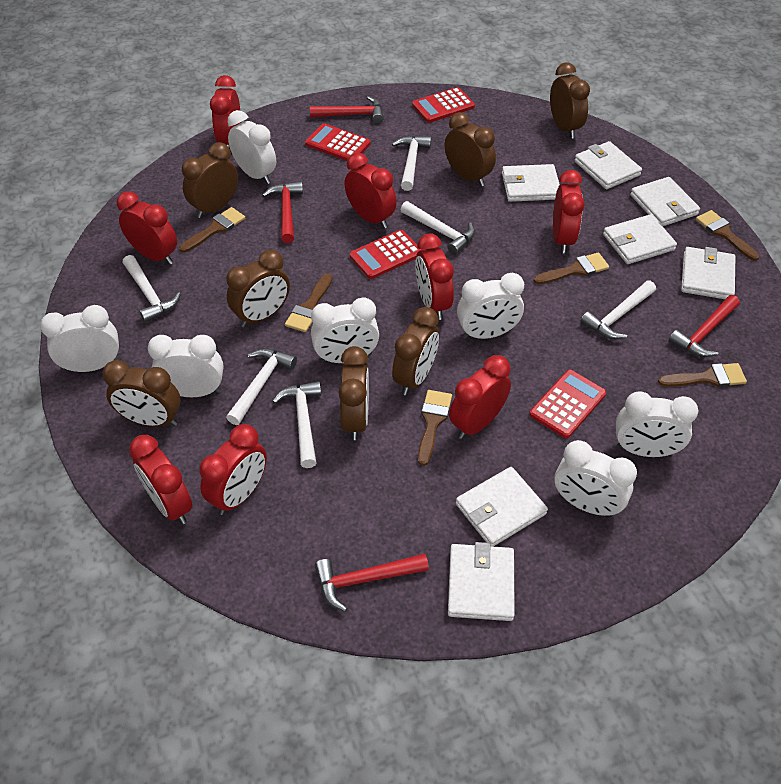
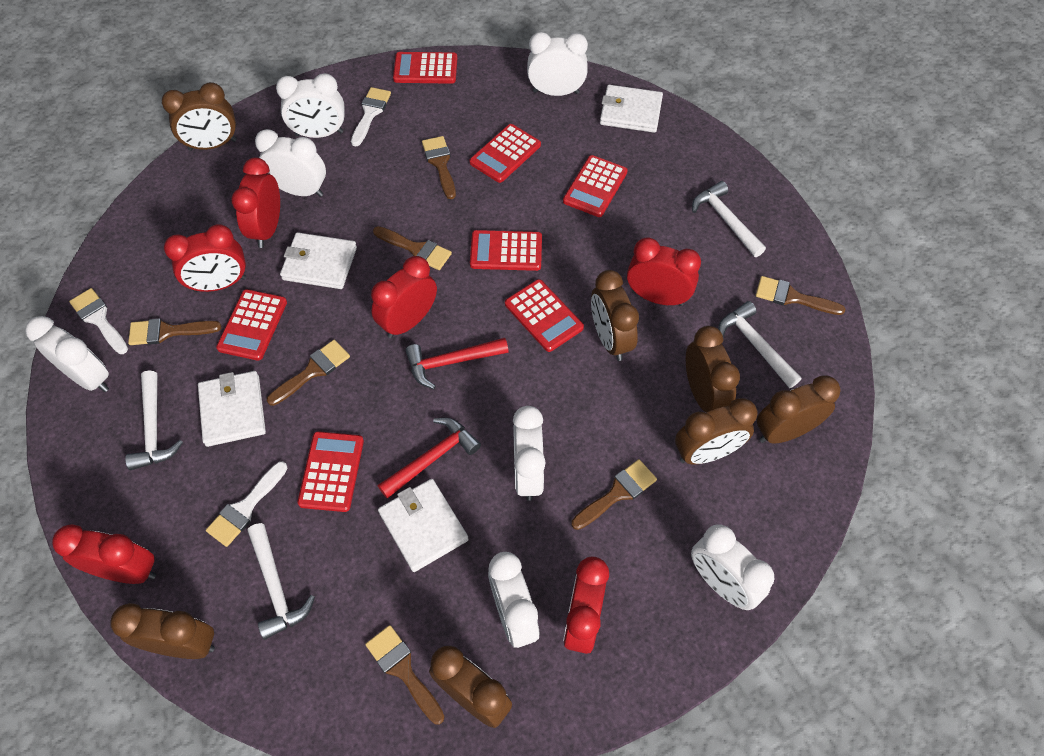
brown brush: [179,207,245,253] [285,273,332,332] [418,390,452,466] [534,252,609,284] [658,363,747,387] [696,210,760,261] = 6 -> [128,318,221,345] [267,340,350,406] [365,625,445,725] [373,226,452,270] [422,136,456,199] [571,459,657,530] [756,276,846,315] = 7
red calculator: [305,123,371,161] [350,230,421,279] [412,87,475,123] [529,370,606,438] = 4 -> [216,289,287,361] [297,431,364,512] [393,52,457,84] [470,124,541,183] [470,230,542,271] [505,279,584,352] [563,155,628,217] = 7
red clock: [117,192,177,265] [129,435,193,524] [199,424,267,515] [210,75,241,149] [344,153,397,229] [415,233,454,320] [449,355,511,439] [553,170,585,254] = 8 -> [52,524,156,584] [164,224,246,292] [231,158,280,248] [371,256,437,338] [563,556,609,654] [627,237,701,306] = 6
red hammer: [262,181,303,243] [310,96,384,124] [315,554,429,612] [669,295,740,357] = 4 -> [378,418,481,499] [405,338,509,389] = 2
white brush: none = 0 -> [69,288,128,354] [206,461,288,547] [351,87,391,146] = 3
white hammer: [123,255,181,323] [226,348,297,425] [272,381,321,468] [392,135,431,191] [401,201,475,255] [580,281,656,339] = 6 -> [125,371,183,470] [247,523,315,640] [692,181,766,257] [718,301,801,388] = 4
white wallet: [448,542,515,621] [456,467,548,547] [502,164,560,202] [574,141,642,189] [603,214,677,264] [630,177,700,226] [681,247,735,299] = 7 -> [198,371,266,447] [280,232,357,289] [378,479,469,572] [600,85,663,133] = 4

